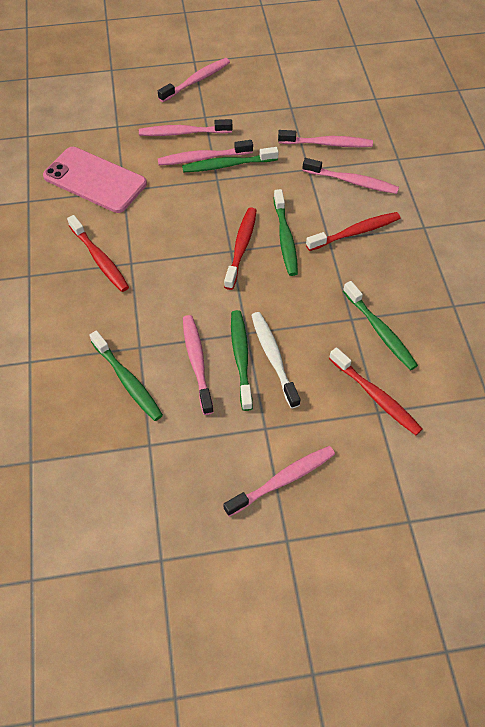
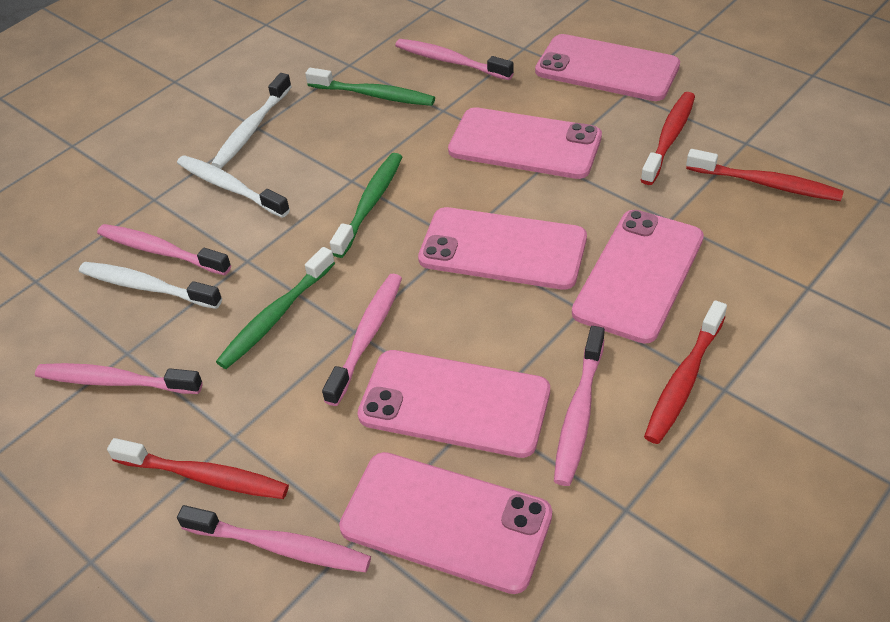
green toothbrush: [89,331,163,421] [182,147,279,172] [231,310,253,411] [274,189,298,276] [343,281,418,370] = 5 -> [216,247,335,369] [305,68,435,106] [330,153,402,258] = 3
pink phone: [43,147,147,213] = 1 -> [339,452,552,594] [357,350,550,458] [418,207,587,290] [448,107,602,179] [535,34,680,101] [572,210,704,344] = 6
pink toothbrush: [139,119,232,136] [157,140,253,165] [158,58,230,102] [183,315,214,415] [223,446,335,517] [278,130,373,147] [303,158,399,194] = 7 -> [35,363,203,394] [97,224,231,275] [177,505,371,572] [322,274,402,406] [395,39,514,80] [554,326,605,486] = 6
white toothbrush: [251,312,300,409] = 1 -> [79,262,222,309] [177,155,290,218] [211,73,292,169] = 3

